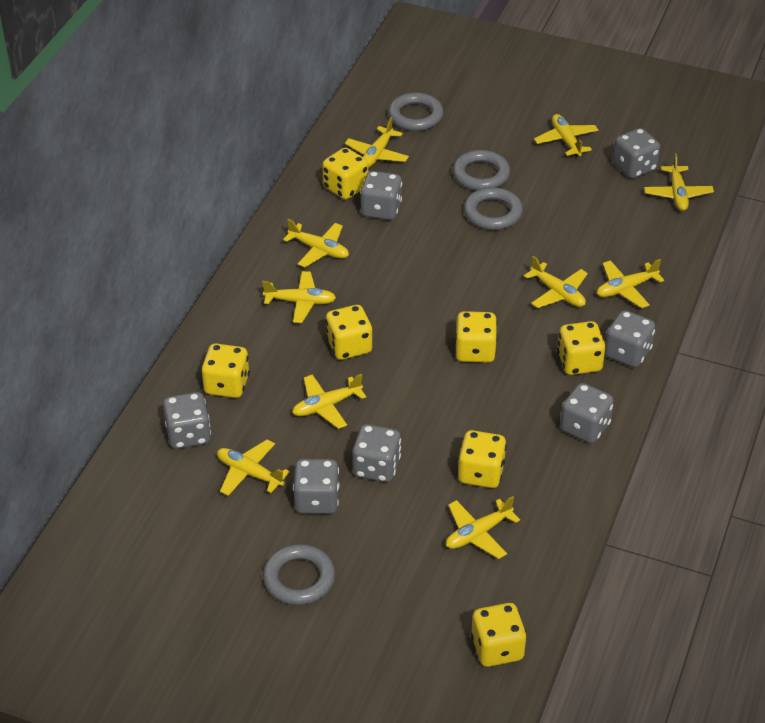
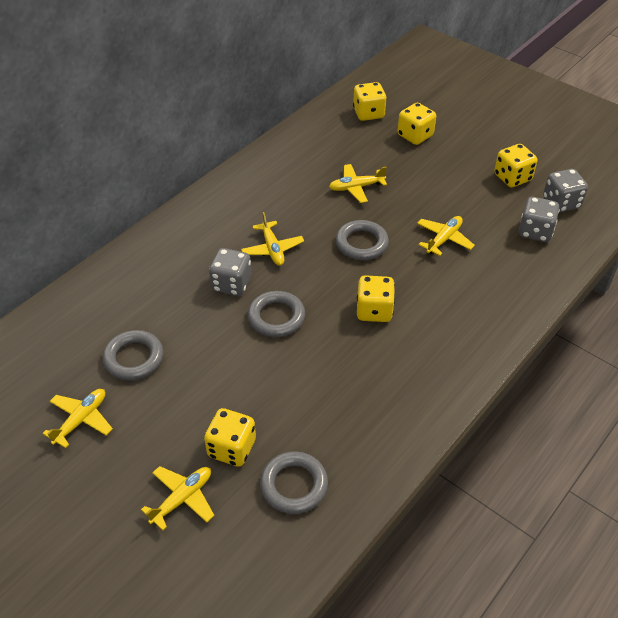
grey dice: [163,392,211,449] [293,459,339,514] [352,424,401,482] [360,171,402,220] [560,383,614,443] [605,310,655,367] [613,128,660,179] = 7 -> [209,248,251,296] [519,197,560,242] [543,169,588,213] = 3
yellow dice: [201,344,250,398] [322,148,368,199] [325,305,372,360] [455,311,497,363] [458,430,507,488] [471,603,527,667] [557,321,605,375] = 7 -> [204,408,256,467] [353,82,387,121] [357,275,395,322] [398,103,436,145] [494,144,537,187] = 5
yellow plane: [217,440,290,496] [262,271,336,323] [283,219,349,267] [292,374,366,429] [345,117,409,168] [446,496,520,559] [524,256,588,308] [534,114,598,157] [597,259,664,308] [644,153,714,211] = 10 -> [42,389,113,448] [141,466,214,530] [241,212,304,266] [329,164,387,203] [417,216,475,256] = 5

